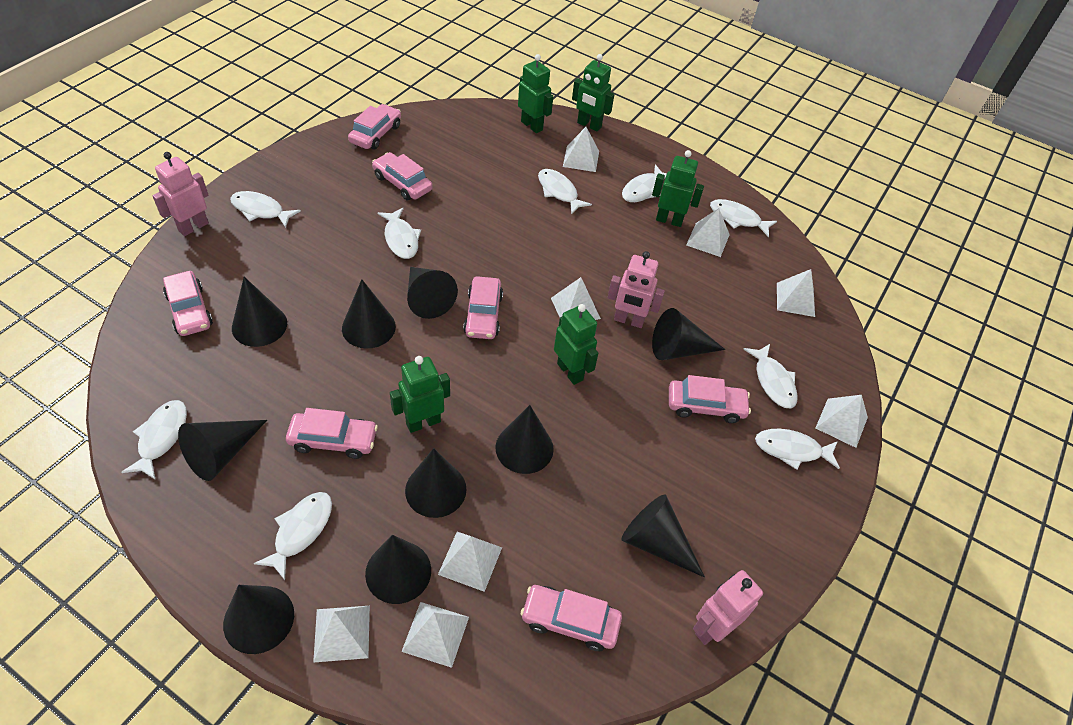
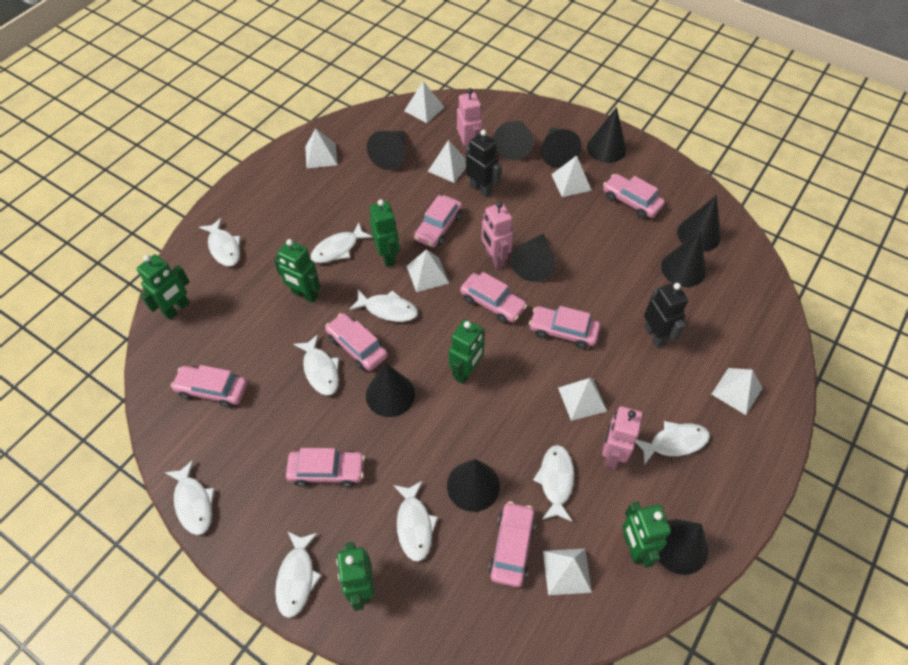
black robot: none = 0 -> [466,130,502,198] [644,282,688,348] = 2
green robot: [390,356,450,433] [518,54,553,133] [554,304,598,385] [572,54,615,131] [652,150,704,227] = 5 -> [137,254,190,320] [274,239,321,303] [337,542,375,611] [370,199,400,267] [449,319,485,384] [622,502,671,568] = 6
pink car: [163,271,213,336] [286,408,378,459] [348,104,401,150] [372,152,433,200] [463,276,503,339] [521,585,622,651] [669,375,751,423] = 7 -> [171,365,248,408] [286,448,365,487] [325,313,388,371] [414,195,462,247] [460,272,527,323] [489,501,536,587] [529,306,600,349] [603,174,665,219] = 8

